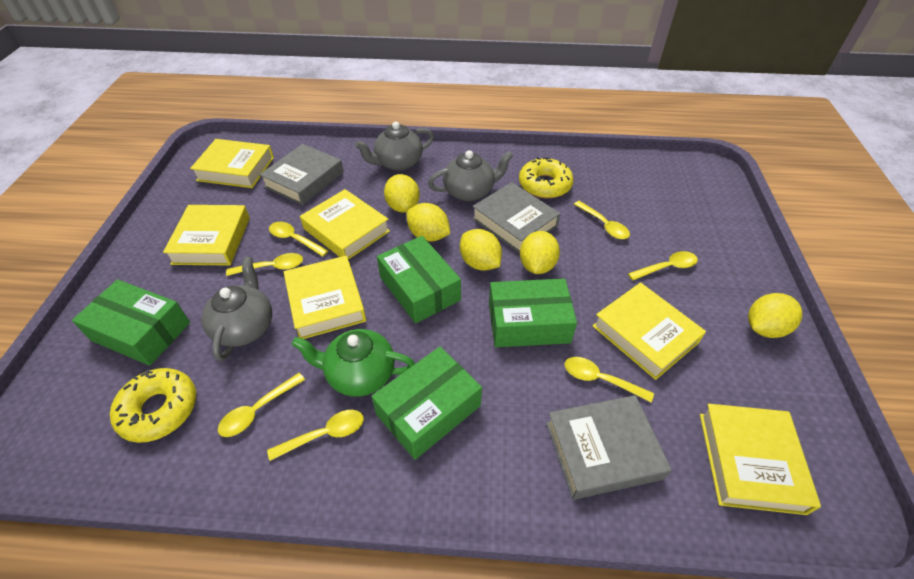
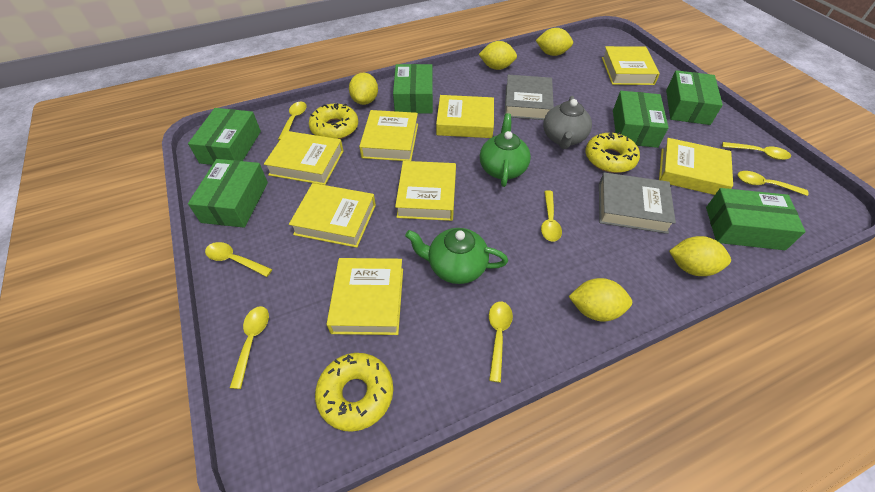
green box: [72,280,190,366] [372,347,482,460] [377,236,461,323] [489,279,577,347] = 4 -> [188,108,261,165] [188,159,268,228] [393,64,433,114] [613,91,669,148] [666,70,723,125] [706,188,806,250] = 6
green teapot: [292,329,415,397] = 1 -> [405,228,508,284] [480,113,531,187] = 2
grey book: [259,144,344,205] [472,182,561,253] [546,395,672,500] = 3 -> [504,75,554,120] [599,172,676,234] = 2
grey teapot: [201,257,272,361] [355,122,434,171] [428,150,513,201] = 3 -> [543,96,592,149] = 1
yellow book: [163,205,250,265] [190,139,274,188] [284,256,366,339] [300,189,390,260] [592,283,706,380] [700,404,821,515] = 6 -> [264,131,343,185] [289,183,376,248] [327,258,403,335] [359,110,418,161] [395,161,456,221] [436,95,494,138] [602,46,660,85] [659,138,733,195] = 8
yellow donut: [110,368,196,443] [519,157,574,198] = 2 -> [309,103,358,139] [315,353,393,432] [585,132,640,173] = 3

